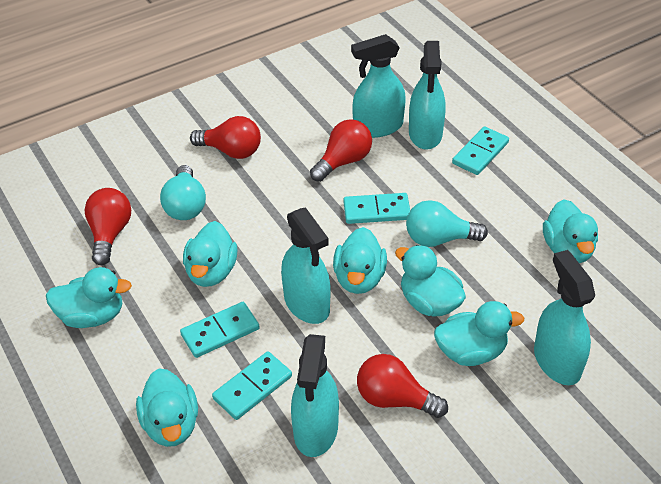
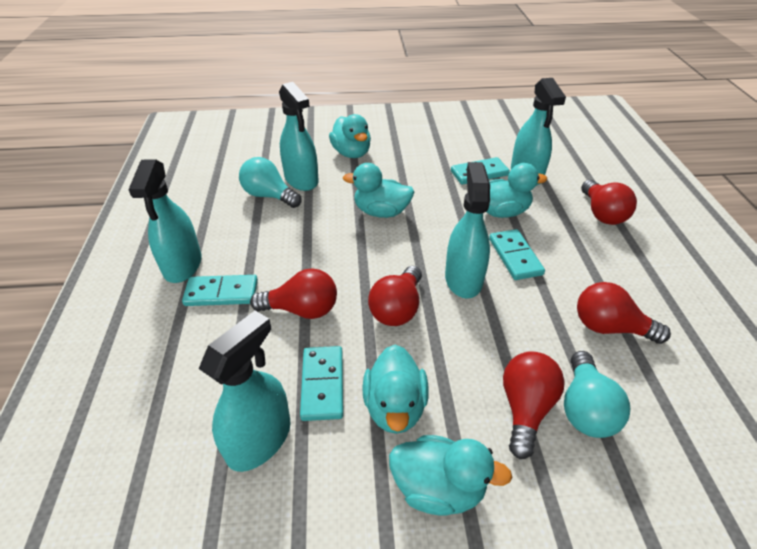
red light bulb: [85,188,131,265] [190,116,261,159] [310,119,372,182] [357,354,448,418] = 4 -> [250,268,337,319] [368,266,422,326] [503,351,565,459] [577,282,671,344] [581,180,637,225] = 5
turquoise duck: [46,267,132,328] [136,369,198,447] [183,221,237,287] [333,227,387,294] [395,245,466,317] [434,301,525,366] [543,199,598,263] = 7 -> [329,114,371,158] [343,163,414,218] [362,345,429,434] [389,435,512,516] [486,163,547,218] = 5

